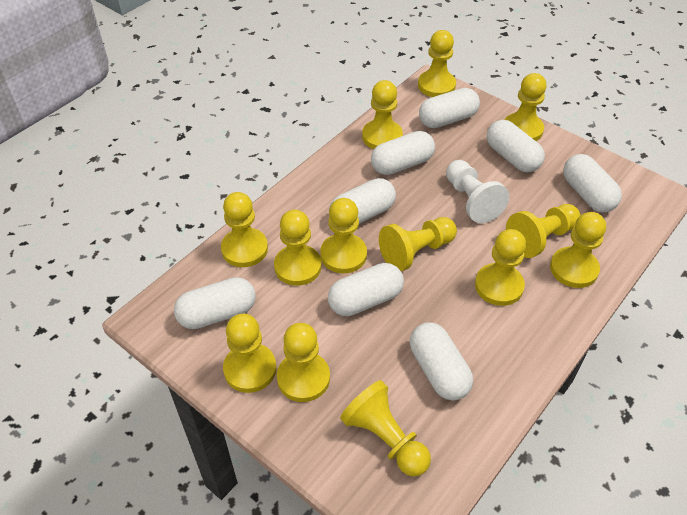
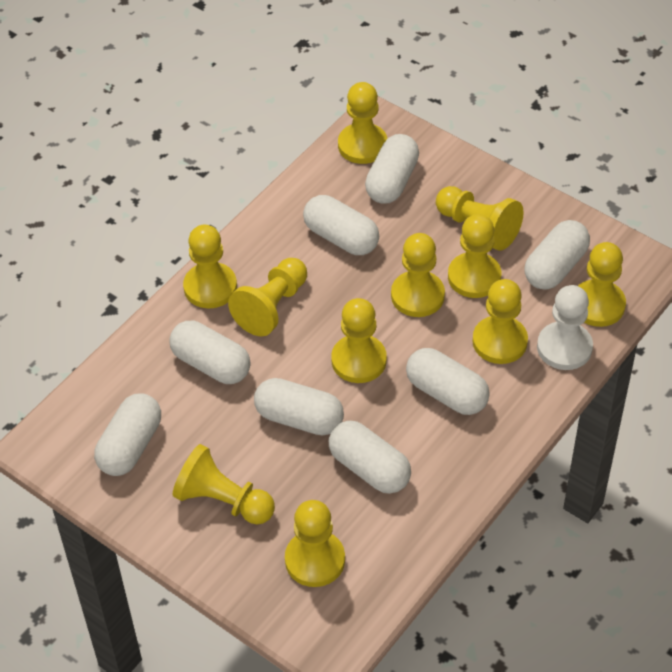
yellow pawn: [221,192,268,267] [223,314,276,393] [274,210,321,286] [277,323,330,402] [320,198,367,273] [340,380,431,477] [362,80,403,149] [379,217,457,271] [418,30,456,97] [475,229,526,306] [505,73,547,141] [506,204,581,258] [550,212,606,288] = 13 -> [172,444,275,524] [183,225,237,308] [228,258,307,336] [285,500,345,587] [331,298,387,383] [338,82,388,164] [391,233,445,317] [436,186,524,251] [448,214,501,298] [472,279,528,364] [578,242,626,327] = 11

